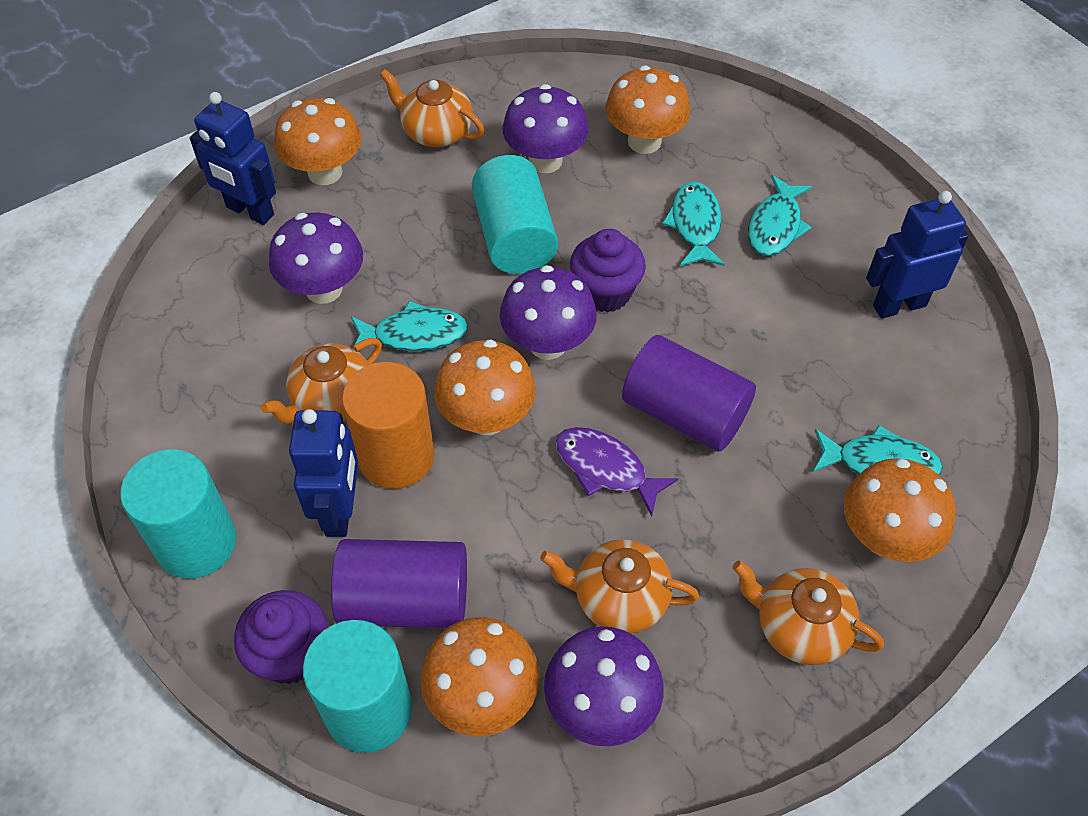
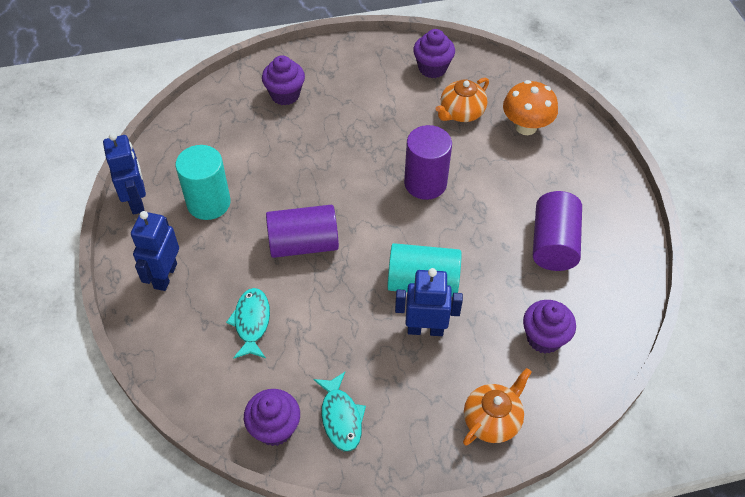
orange cylinder: [342,362,435,489] = 1 -> none = 0
orange mushroom: [274,98,361,185] [421,617,540,736] [434,340,536,435] [605,65,690,154] [844,458,956,562] = 5 -> [503,80,558,135] = 1
orange teapot: [261,338,382,423] [380,69,485,147] [540,539,699,634] [733,560,884,665] = 4 -> [436,78,489,122] [463,368,532,446] = 2
purple cupcake: [234,590,328,684] [570,229,646,313] = 2 -> [244,389,300,446] [262,55,305,105] [413,29,455,78] [523,300,576,354] = 4
purple cylinder: [331,539,467,628] [622,335,756,452] = 2 -> [266,205,339,258] [404,125,452,200] [533,191,582,271] = 3
purple fish: [555,427,678,516] = 1 -> none = 0
purple mushroom: [269,213,363,304] [500,265,597,360] [503,84,589,173] [544,626,664,746] = 4 -> none = 0
turquoise cylinder: [120,449,236,579] [303,620,412,753] [472,155,558,274] = 3 -> [175,145,231,220] [387,243,461,296] = 2
turquoise fish: [351,301,468,351] [662,182,725,266] [748,175,812,256] [813,425,943,475] = 4 -> [226,288,270,359] [314,372,366,452] = 2

